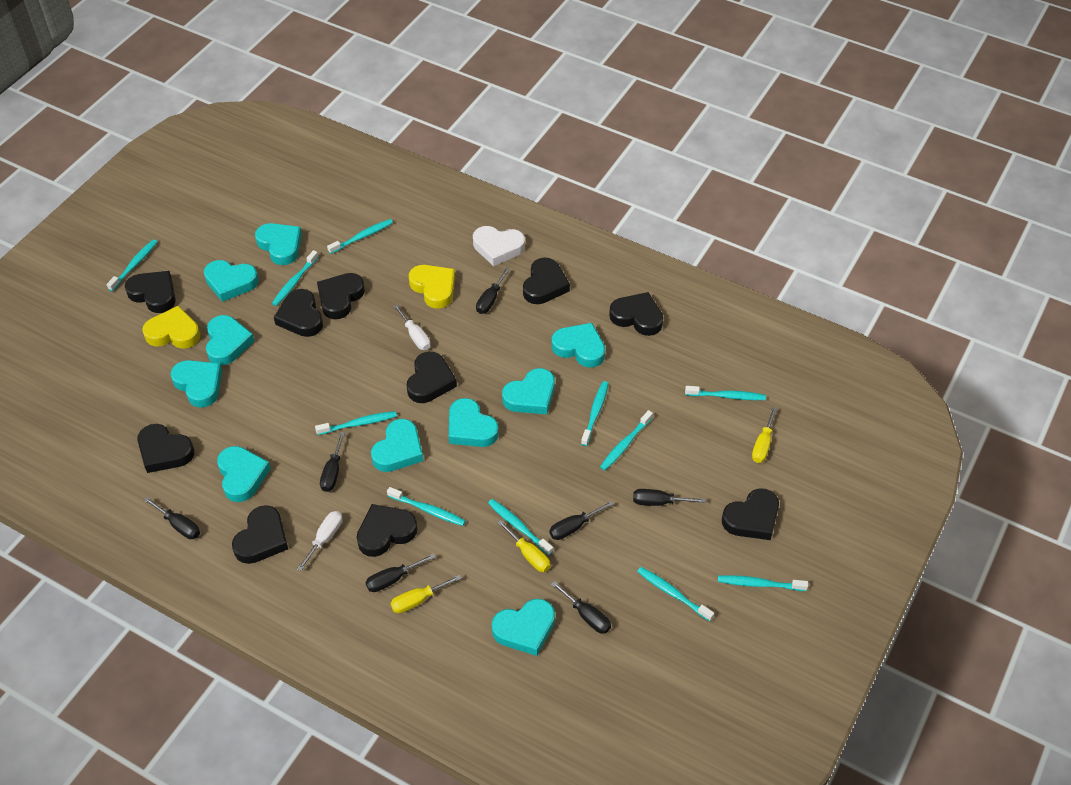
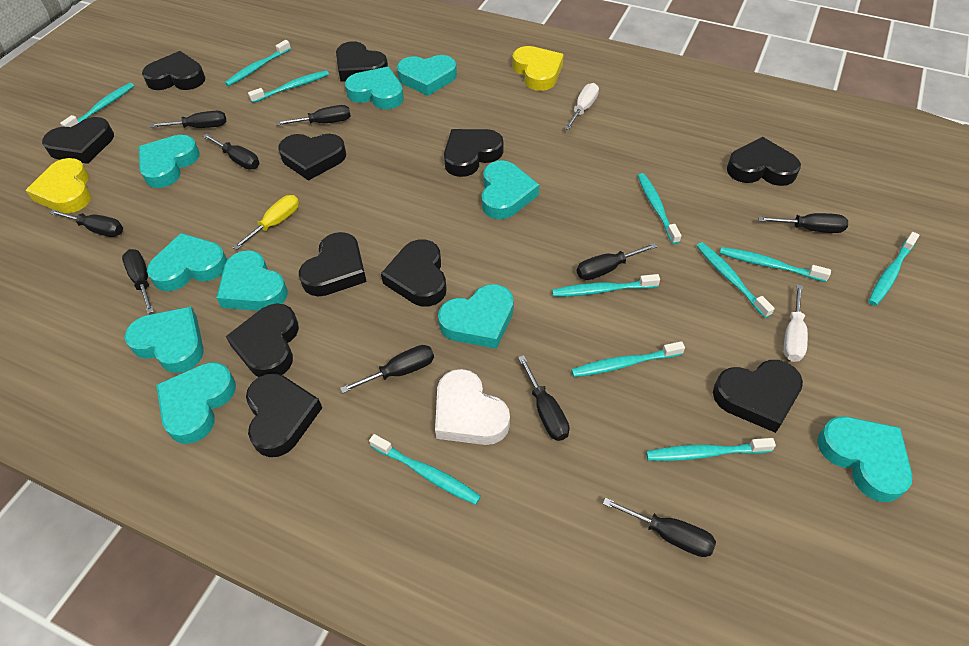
black heart: [125,271,176,313] [137,424,195,473] [232,505,288,564] [274,289,323,337] [317,273,365,319] [357,504,417,557] [407,352,457,403] [523,258,570,304] [609,292,663,336] [722,488,779,540] = 10 -> [42,117,114,164] [142,51,205,90] [226,303,299,377] [246,373,322,457] [278,134,346,181] [299,232,367,296] [336,41,388,82] [381,239,447,307] [444,129,503,177] [713,360,803,433] [727,137,801,186] = 11
black screwdriver: [144,497,200,539] [320,432,345,492] [366,553,436,592] [476,267,510,314] [549,501,614,540] [551,581,611,634] [633,489,705,506] = 7 -> [50,210,123,237] [122,249,154,314] [150,111,226,128] [203,134,260,170] [276,105,351,125] [340,345,434,393] [518,355,570,441] [577,243,657,280] [603,497,716,557] [758,213,848,233] = 10
yellow screwdriver: [390,575,462,613] [497,520,551,572] [752,407,777,463] = 3 -> [233,195,299,250] = 1

